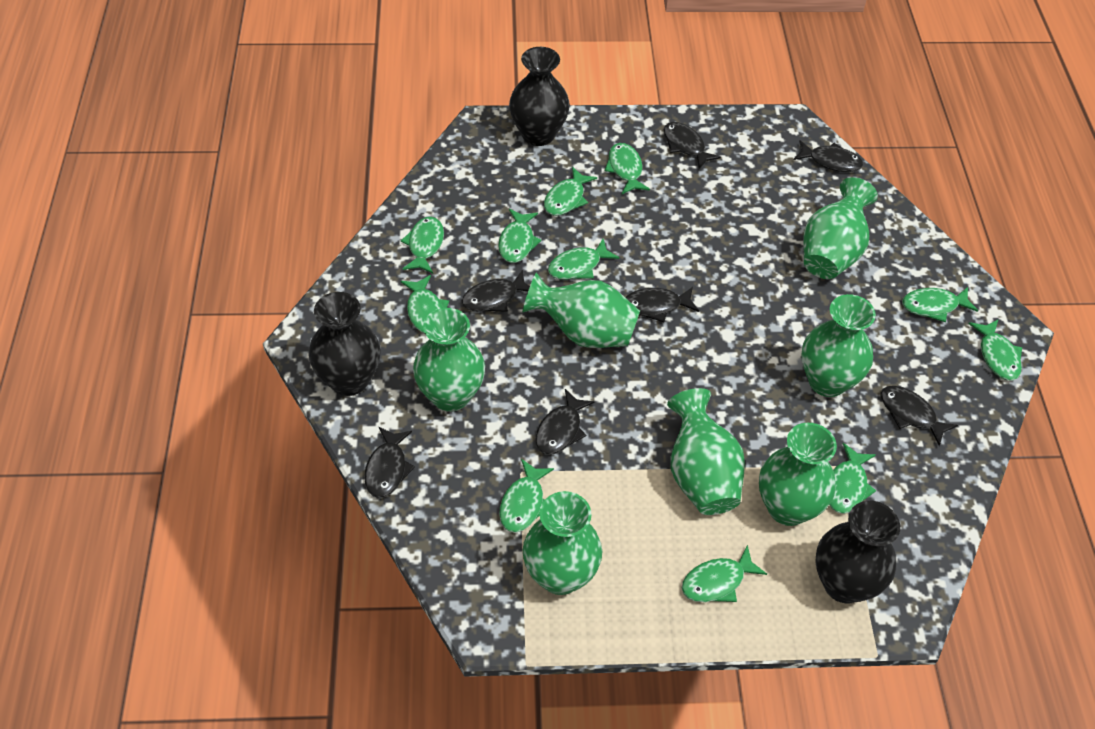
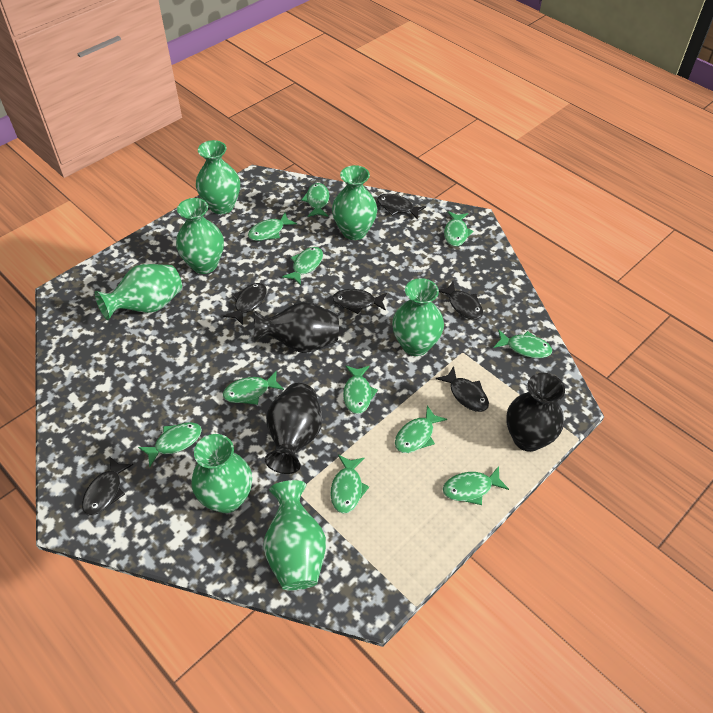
black fish: [364,427,415,498] [462,270,530,312] [535,389,595,455] [625,287,699,322] [664,122,721,169] [794,140,863,172] [881,386,958,446] = 7 -> [82,456,134,516] [223,283,267,325] [332,289,387,314] [377,194,426,220] [436,366,489,412] [439,281,483,320] = 6

